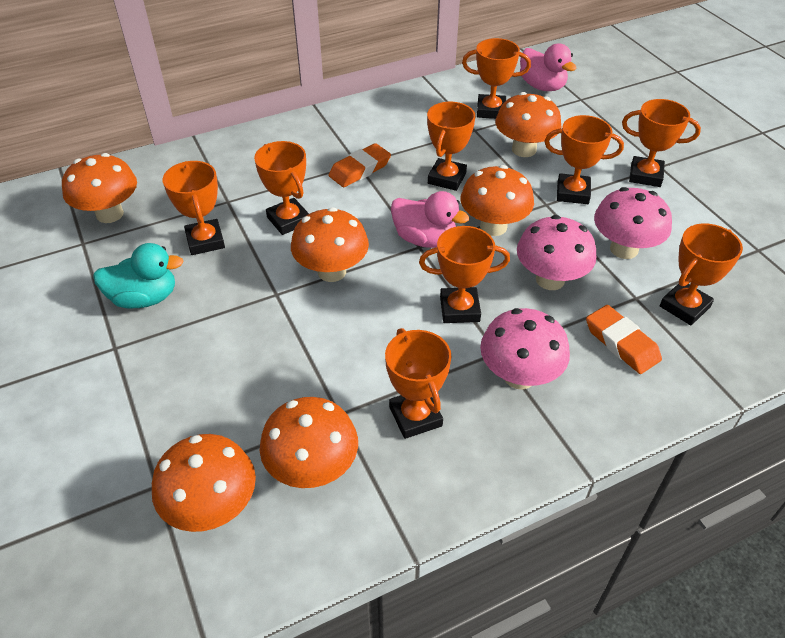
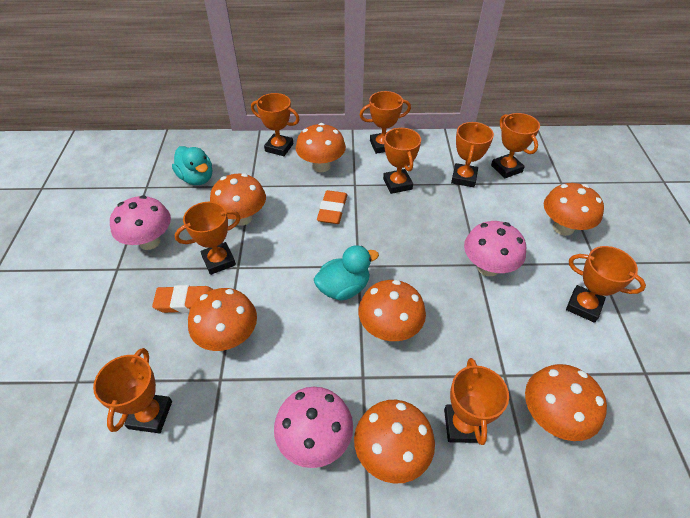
orange mushroom: [62,153,137,223] [152,434,256,532] [260,397,358,488] [291,207,369,282] [460,165,534,236] [495,92,561,157] = 6 -> [188,288,257,351] [210,173,266,226] [296,123,346,172] [354,400,435,484] [359,280,426,341] [525,364,607,441] [544,183,604,236] = 7
pink duck: [391,191,469,248] [520,43,576,91] = 2 -> none = 0
turquoise duck: [93,243,184,308] = 1 -> [172,146,212,185] [314,245,379,300] = 2

